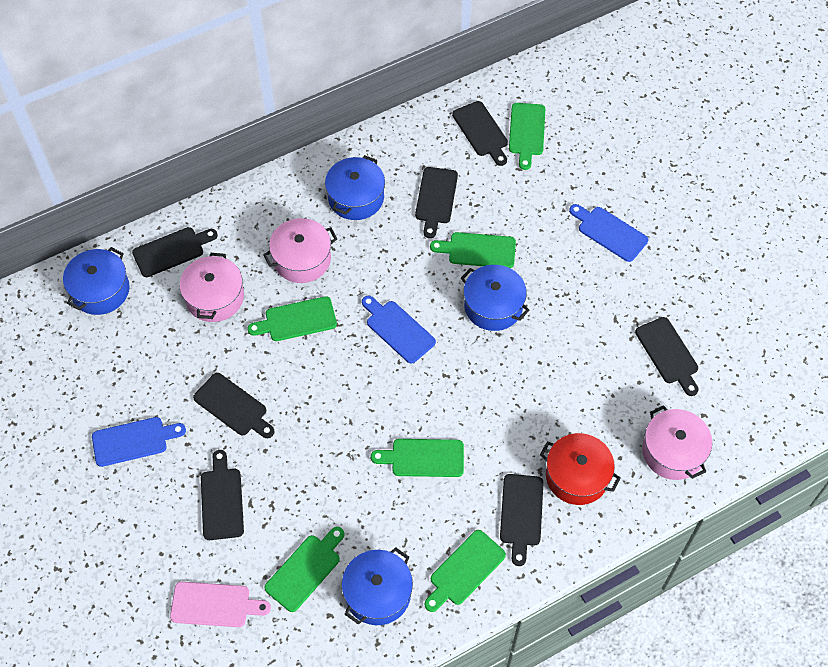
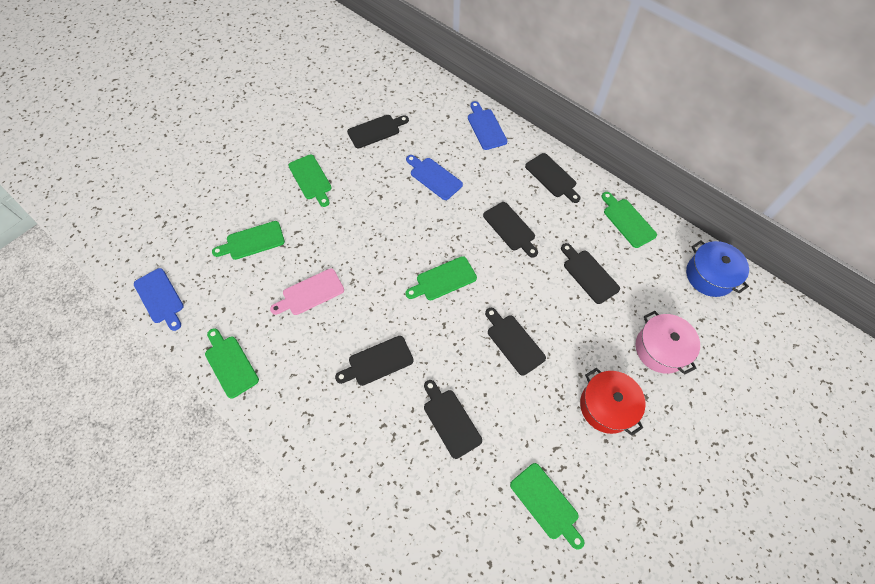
blue pot: [63,247,130,315] [325,155,385,220] [342,547,413,625] [461,265,529,331] = 4 -> [686,240,749,297] = 1
pink pot: [179,253,244,322] [263,218,337,283] [642,405,712,480] = 3 -> [636,311,700,374] = 1

